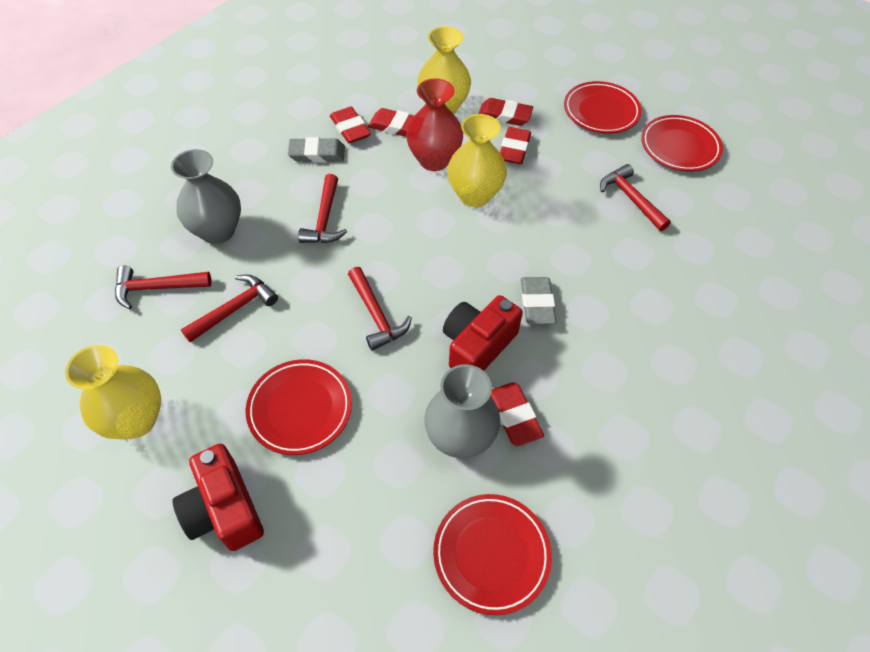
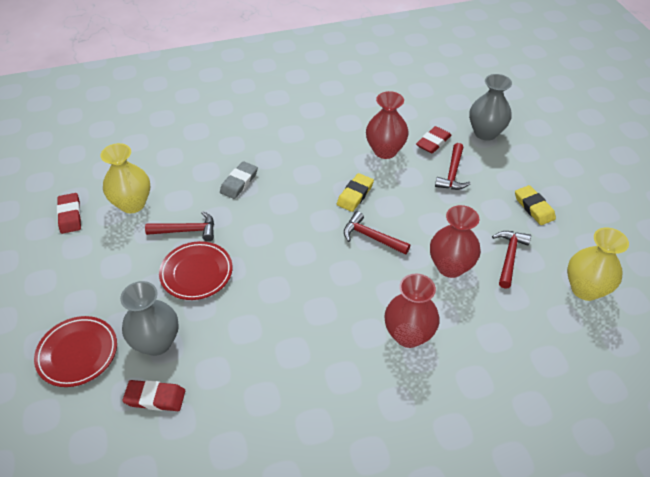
grey eraser: [288,137,345,163] [521,277,556,324] = 2 -> [220,161,258,199] = 1
red camera: [172,444,264,551] [443,295,523,371] = 2 -> none = 0
red eraser: [330,107,371,143] [368,108,414,137] [478,98,533,126] [490,382,544,446] [500,127,531,164] = 5 -> [57,193,81,234] [123,380,185,411] [416,126,451,153] = 3
red hammer: [115,266,211,309] [181,274,278,342] [298,174,347,243] [348,267,412,351] [600,164,671,231] = 5 -> [145,211,214,241] [344,211,410,255] [435,143,471,190] [492,231,531,289] = 4
red plate: [246,359,352,455] [433,494,552,615] [564,81,642,133] [641,115,723,171] = 4 -> [34,316,117,387] [159,241,233,300] = 2
red vase: [406,78,463,171] = 1 -> [366,91,409,159] [385,273,440,348] [430,205,481,278] = 3
yellow eraser: none = 0 -> [337,173,374,212] [515,185,556,225] = 2
yellow vase: [65,345,161,439] [417,26,471,114] [447,114,507,207] = 3 -> [100,143,150,213] [567,228,629,301] = 2

